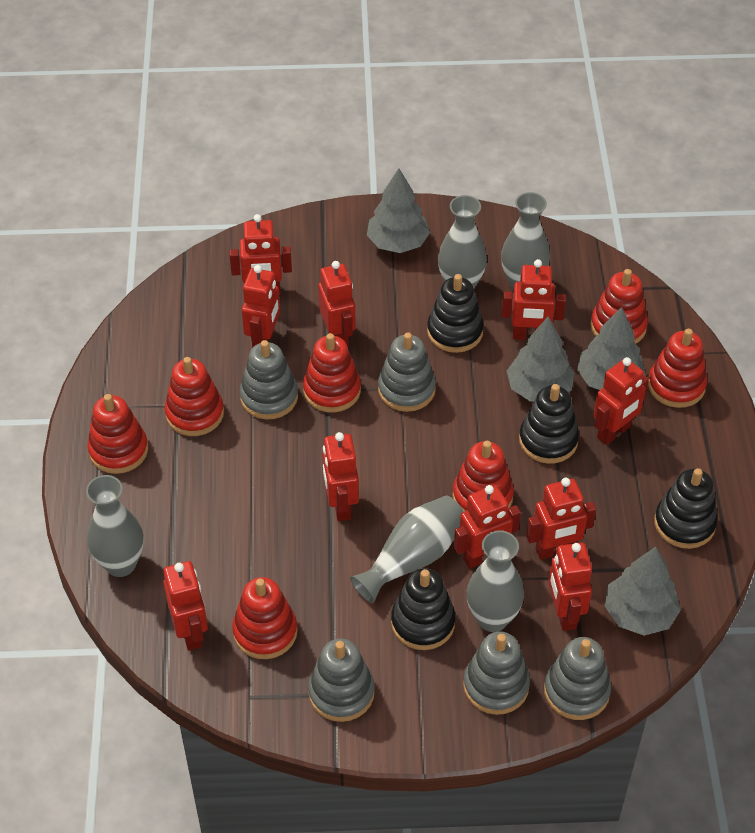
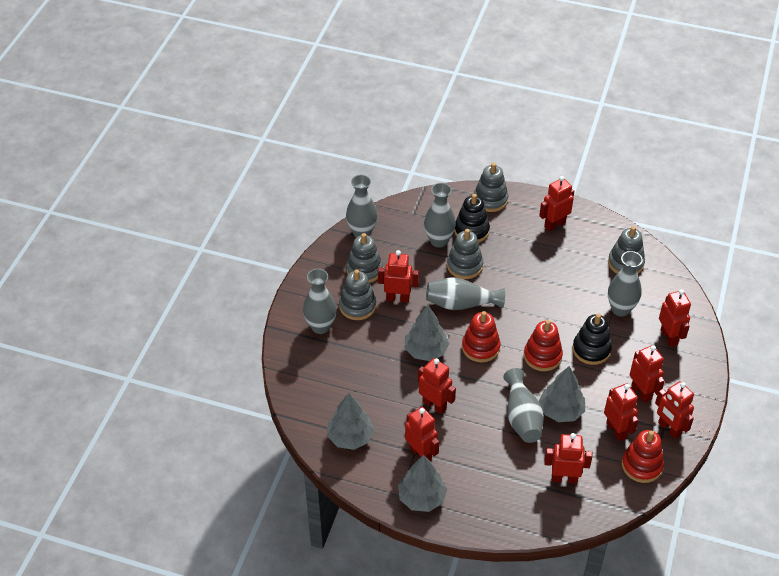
black stacking toy: [391,568,455,650] [427,274,484,353] [519,384,579,464] [654,468,718,549] = 4 -> [454,194,490,243] [572,313,612,365] = 2
grey vase: [86,475,144,577] [350,496,464,603] [438,195,487,288] [467,530,524,632] [501,192,550,291] = 5 -> [303,269,337,334] [346,175,378,237] [424,183,456,248] [426,278,505,310] [503,368,544,443] [608,251,643,317] = 6
red robot: [163,561,208,650] [229,214,292,295] [242,265,280,348] [318,261,356,348] [322,432,359,521] [454,485,521,569] [501,259,566,340] [526,478,596,560] [548,542,592,631] [593,357,649,445] = 10 -> [378,250,419,303] [405,407,439,461] [418,358,456,414] [539,176,574,231] [544,433,593,484] [604,383,639,441] [630,345,665,403] [655,381,694,439] [659,289,691,347] = 9
red stacking toy: [87,394,148,474] [165,357,224,436] [232,577,298,659] [303,333,361,413] [452,441,514,512] [590,269,648,343] [648,329,707,408] = 7 -> [462,311,501,362] [524,320,563,371] [622,430,664,483] = 3

